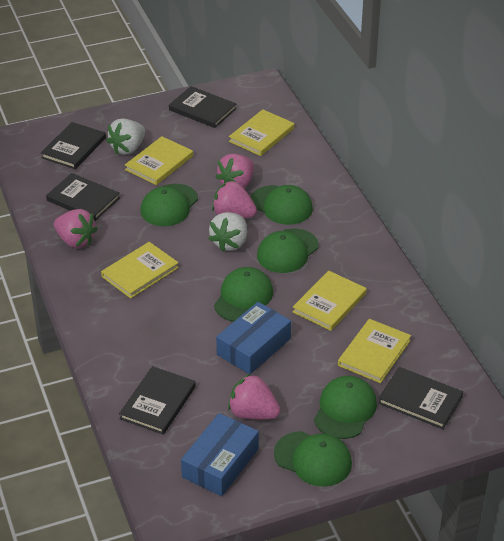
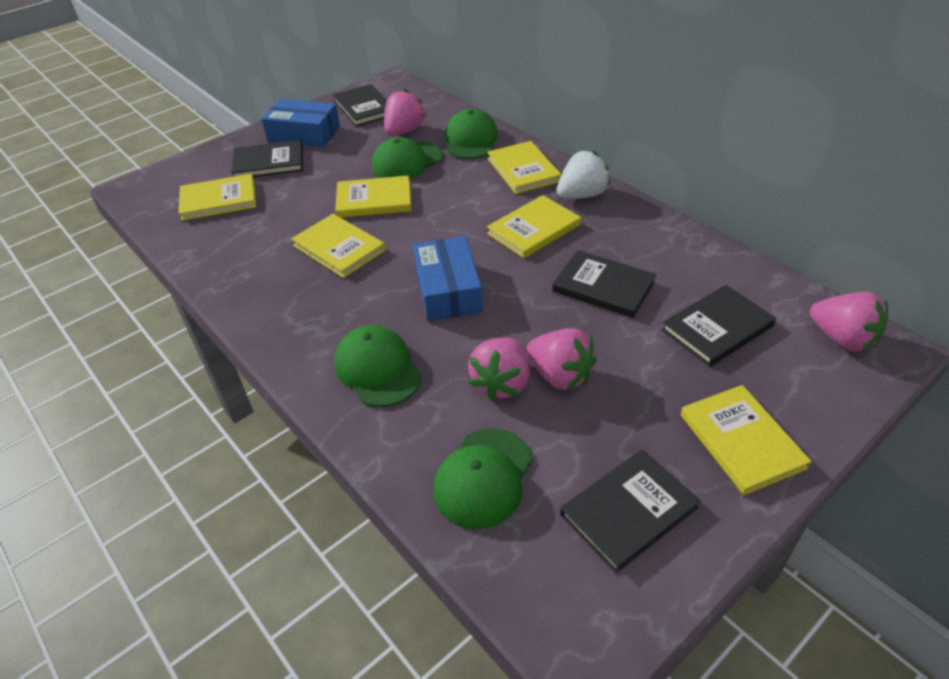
green cap: [140,184,198,226] [214,267,273,322] [251,185,313,225] [257,228,319,273] [274,431,352,487] [314,376,377,439] = 6 -> [334,325,422,407] [372,137,443,179] [433,428,532,529] [445,109,498,159] = 4
white strawberry: [106,119,145,155] [208,212,247,252] = 2 -> [557,151,610,199] = 1
yellow book: [101,242,179,299] [125,136,193,185] [229,109,294,156] [293,271,367,331] [338,319,411,383] = 5 -> [178,174,256,221] [291,214,385,278] [335,175,412,218] [487,141,562,194] [487,195,581,258] [681,385,812,495] = 6

